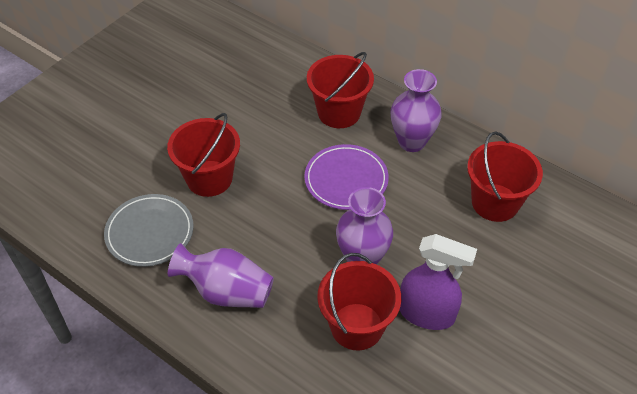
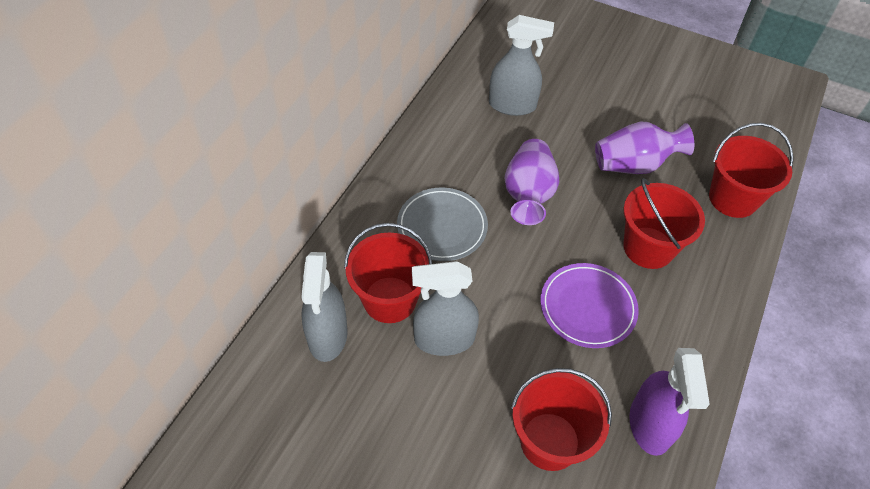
grey spray bottle: none = 0 -> [301,252,347,362] [412,261,479,356] [489,15,554,116] = 3
purple vase: [168,243,274,308] [336,187,393,265] [391,69,442,152] = 3 -> [504,139,559,225] [595,122,694,174] = 2

